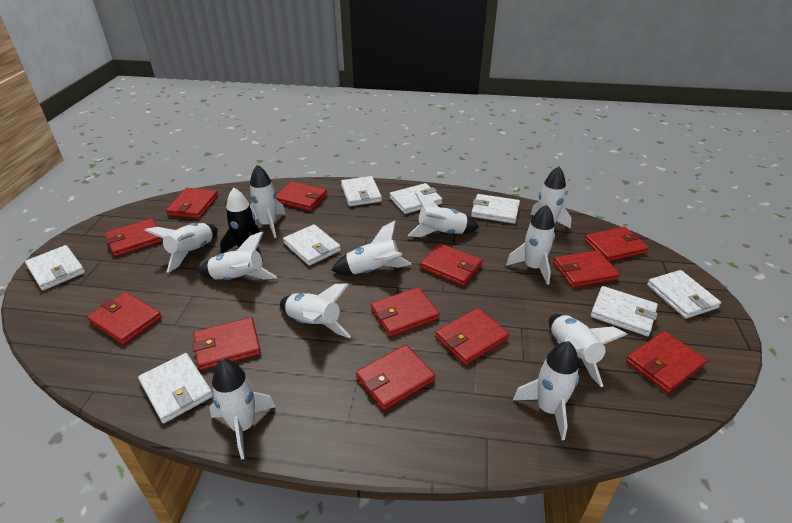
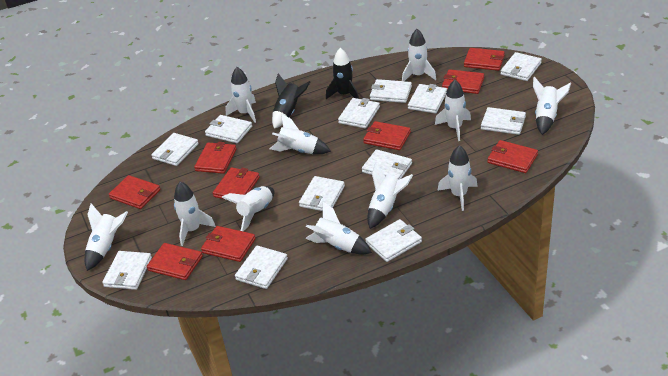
black rocket: [220,188,263,261] = 1 -> [272,73,310,129] [326,48,359,99] = 2
red wallet: [87,292,162,345] [105,218,163,257] [166,188,218,219] [193,317,261,371] [276,181,327,211] [356,345,435,410] [371,287,440,337] [420,243,483,286] [435,308,509,365] [554,250,620,288] [584,227,649,262] [626,331,707,393] = 12 -> [109,175,160,209] [147,243,203,280] [194,142,236,174] [201,226,256,262] [213,167,260,199] [363,121,411,150] [442,69,484,94] [464,48,505,71] [487,140,538,173] = 9
white wallet: [25,245,85,290] [138,353,213,423] [283,224,341,266] [341,176,382,206] [390,183,442,214] [471,194,520,224] [591,286,658,336] [647,270,721,319] = 8 -> [102,251,152,290] [151,133,199,166] [205,115,252,143] [235,246,288,289] [299,176,345,211] [338,98,380,128] [362,149,412,179] [365,219,422,262] [370,79,412,103] [408,84,447,113] [481,107,526,135] [501,52,542,81] = 12

